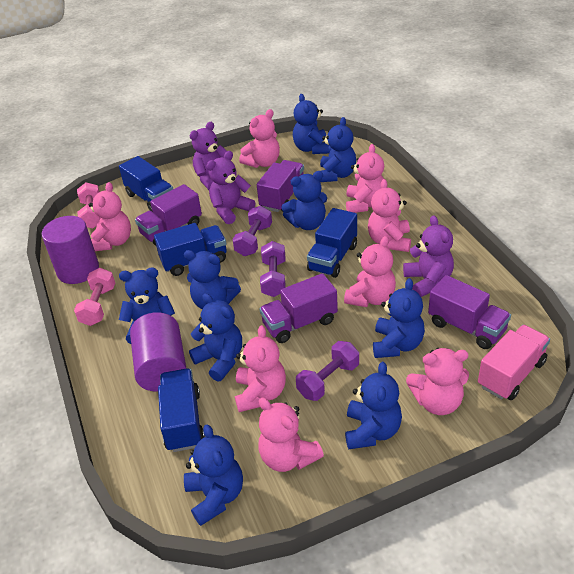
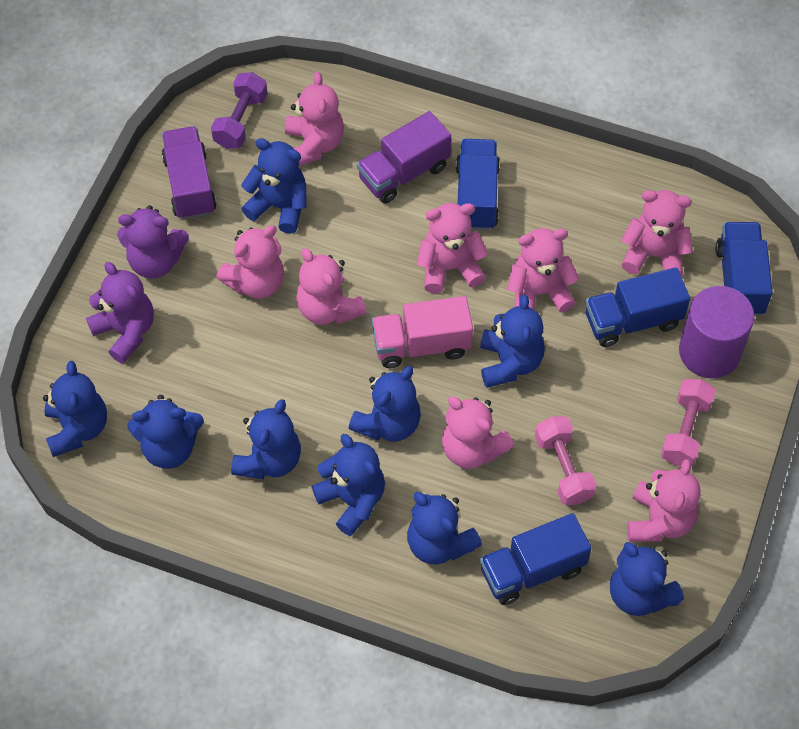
purple cylinder: [42,216,99,284] [130,312,187,392] = 2 -> [679,286,754,378] = 1
purple dumbbell: [232,206,272,256] [260,241,286,297] [296,341,359,401] = 3 -> [211,72,268,149] = 1
purple teddy bear: [190,122,237,190] [206,151,255,224] [403,215,454,297] = 3 -> [86,262,154,363] [118,205,189,279] = 2
purple truck: [135,184,202,245] [257,160,304,212] [259,273,338,343] [428,275,511,349] = 4 -> [162,126,217,220] [357,111,451,204] = 2

